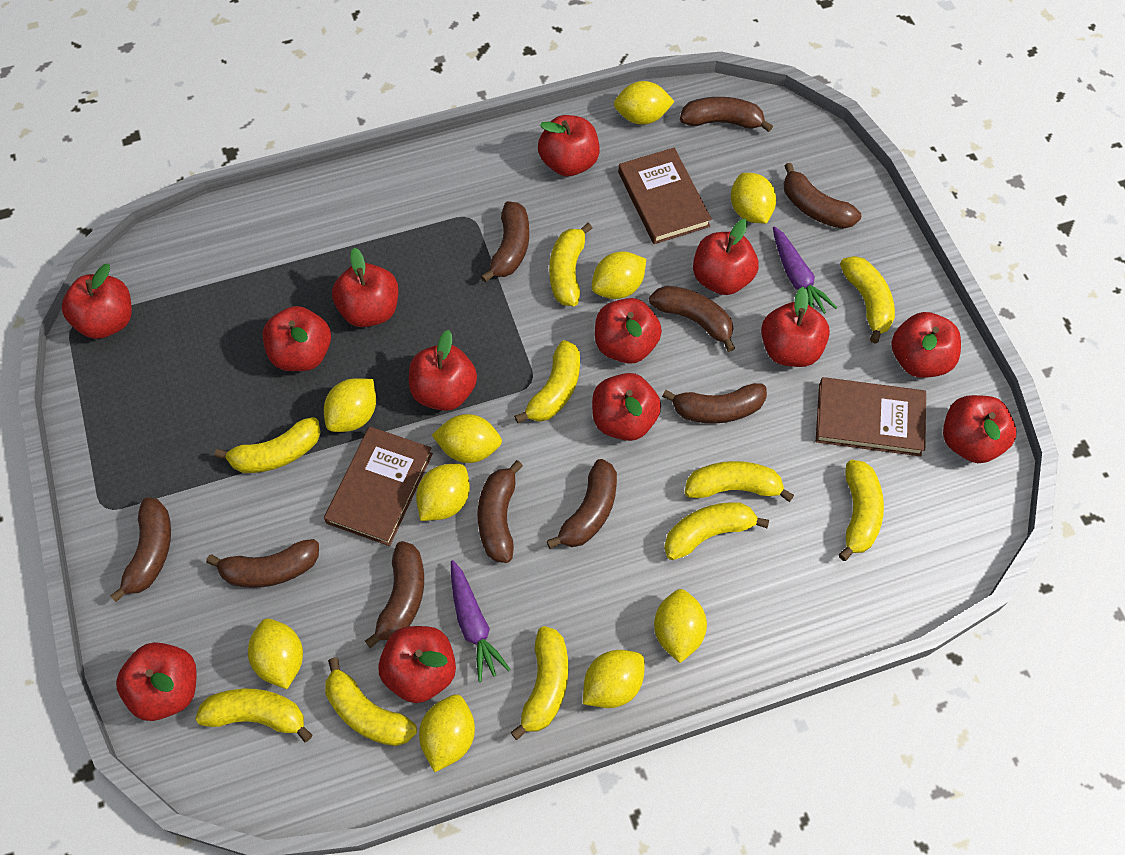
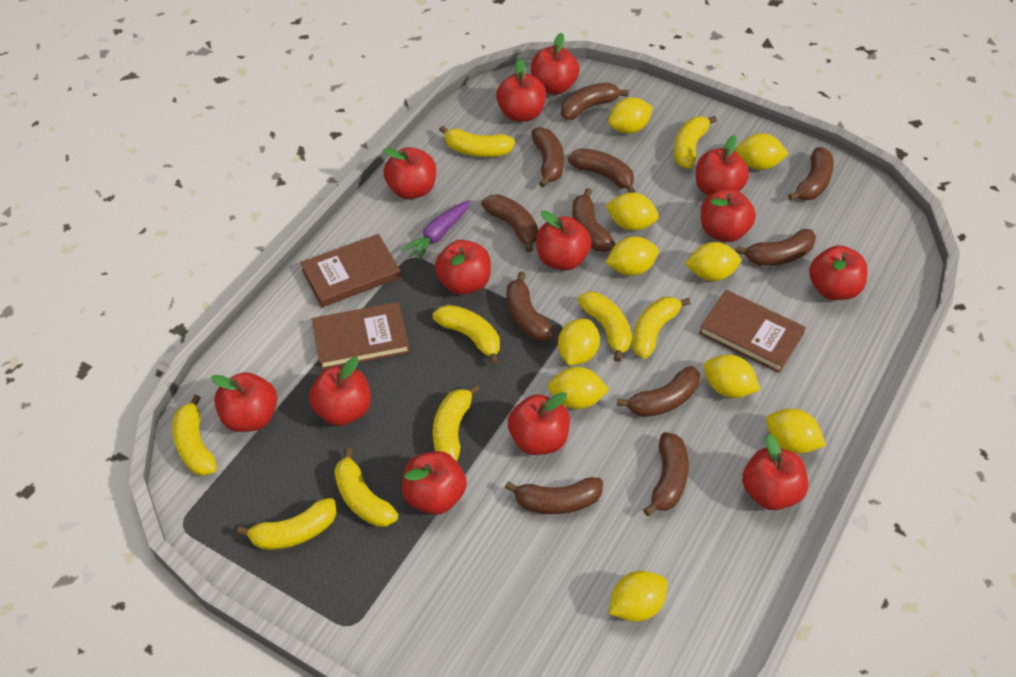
brown banana: [110,497,171,602] [206,539,319,588] [365,541,424,648] [477,460,523,563] [481,201,529,282] [547,459,617,549] [649,286,735,352] [662,383,767,424] [680,97,773,132] [784,163,861,229] = 10 -> [481,194,538,252] [505,477,603,514] [507,271,555,341] [531,127,564,188] [561,83,629,120] [568,148,635,193] [572,188,616,252] [617,366,700,417] [643,432,689,516] [736,229,816,266] [788,147,834,201] = 11
purple carrot: [451,560,510,682] [773,226,837,314] = 2 -> [401,200,470,262] = 1
yellow banana: [195,689,312,742] [215,417,321,473] [325,657,417,746] [510,626,568,740] [514,340,580,423] [549,223,592,306] [664,502,769,560] [685,461,794,502] [838,460,884,561] [840,256,895,344] = 10 -> [172,395,217,476] [237,498,337,550] [334,448,398,527] [433,305,500,365] [433,385,480,461] [439,126,515,157] [578,292,632,362] [632,297,691,359] [674,115,717,168] = 9

